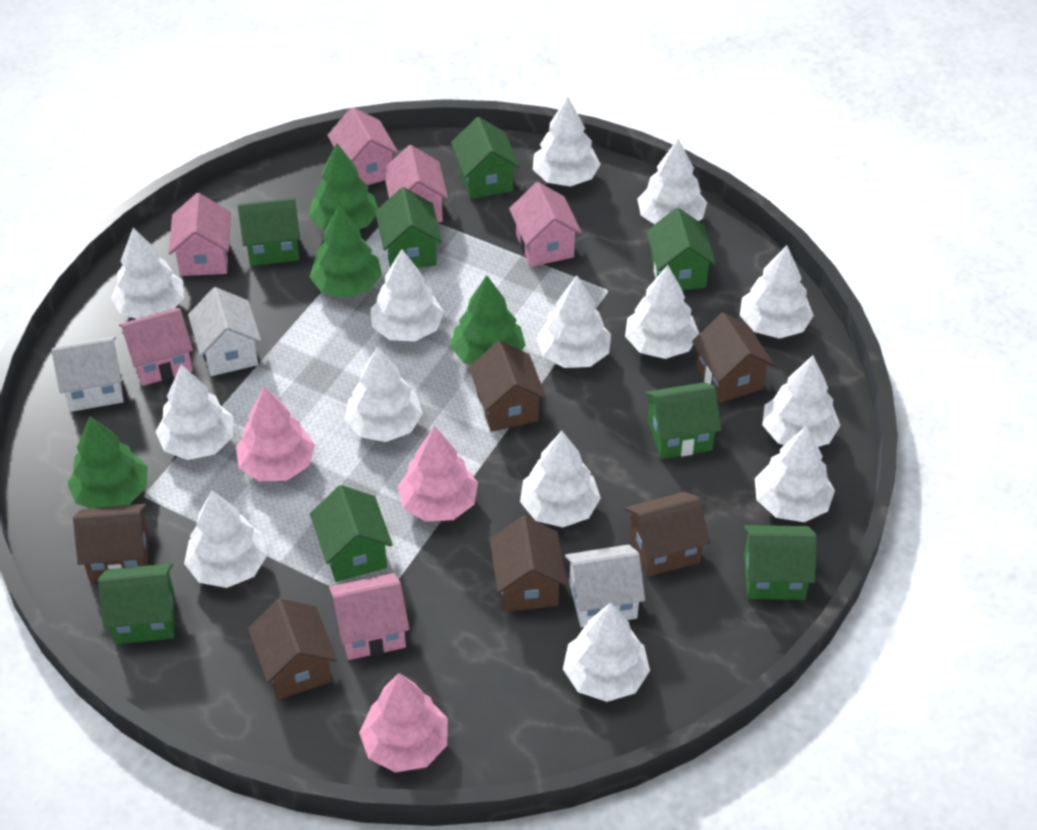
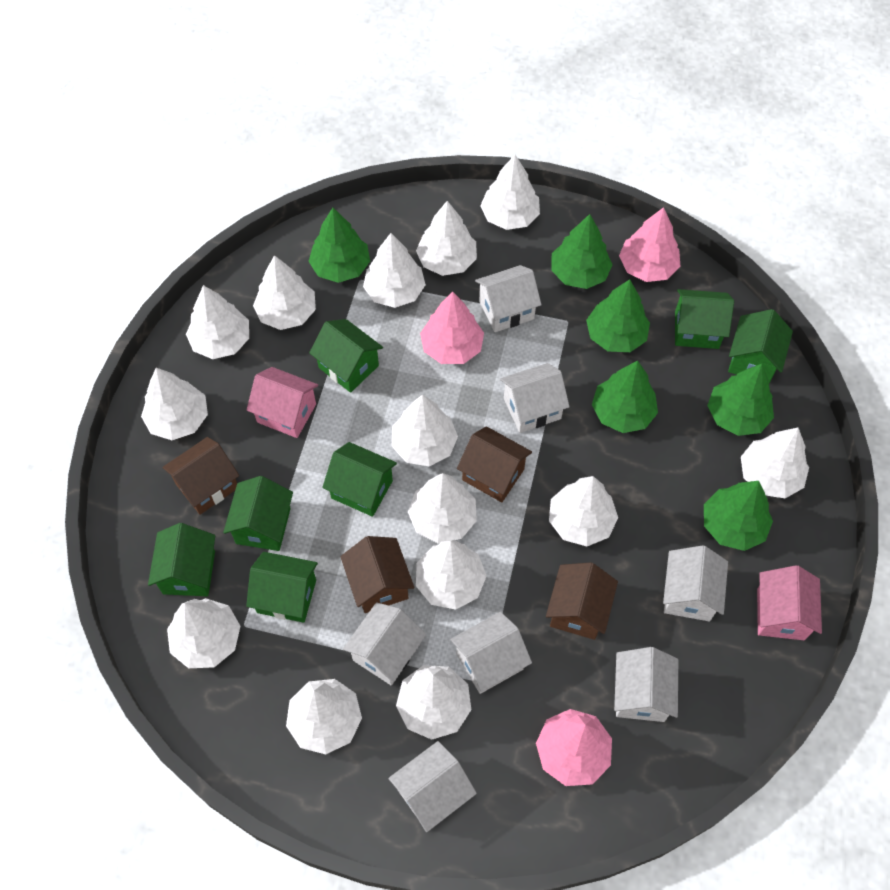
brown house: [73,504,149,582] [248,598,337,699] [469,341,546,432] [490,516,567,612] [625,492,710,577] [692,313,775,403] = 6 -> [162,437,239,515] [340,536,414,613] [457,426,532,502] [546,562,618,640] = 4
green house: [98,563,175,644] [238,198,300,266] [310,485,393,582] [375,187,442,268] [451,117,520,199] [645,383,721,459] [646,208,716,290] [744,525,817,600] = 8 -> [148,523,215,596] [223,476,293,551] [246,552,318,623] [309,319,383,393] [322,442,397,517] [675,289,734,349] [728,309,793,383] = 7
green tree: [67,416,148,508] [309,143,378,230] [310,206,382,298] [451,275,526,365] = 4 -> [308,208,370,283] [551,214,613,289] [586,279,650,352] [592,361,658,433] [704,481,773,551] [707,364,774,436] = 6
pink house: [119,308,193,386] [169,193,231,276] [328,107,399,185] [329,573,410,660] [383,145,448,222] [509,182,582,267] = 6 -> [247,367,318,438] [757,565,822,640] = 2
white house: [51,336,124,412] [188,287,261,376] [565,544,645,628] = 3 -> [343,602,426,685] [389,741,477,832] [450,612,532,694] [475,265,542,332] [500,363,570,433] [614,647,678,722] [663,545,728,621] = 7

